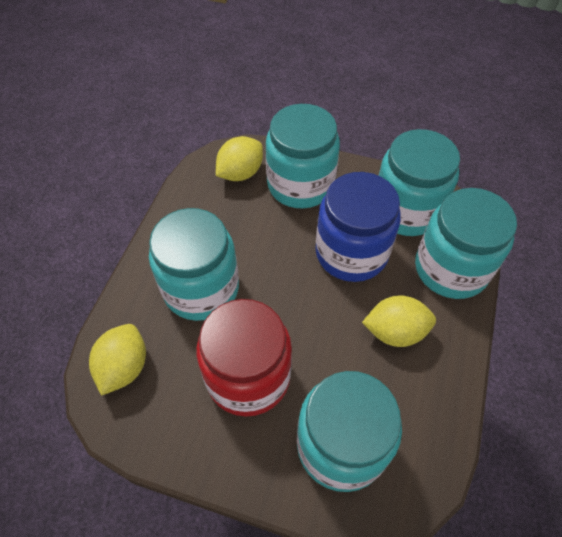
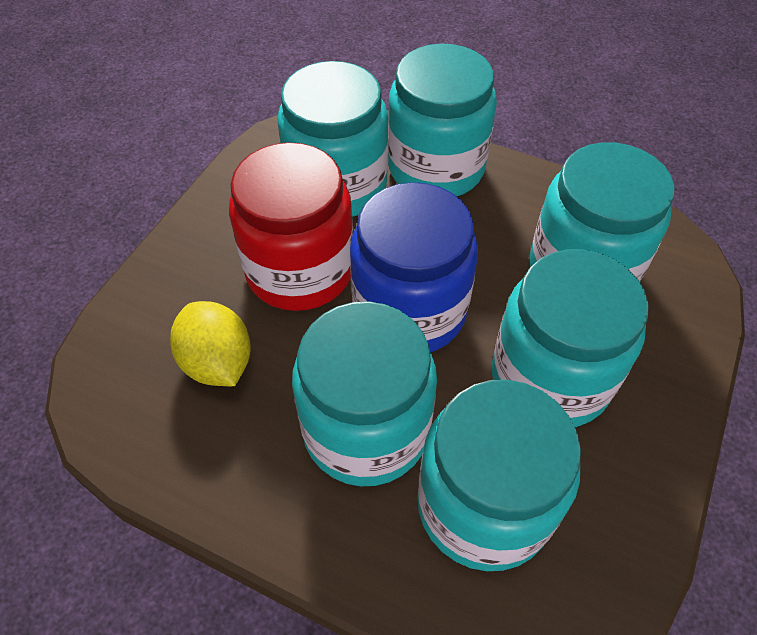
turquoise jar: [149,208,239,321] [266,104,340,209] [297,371,402,492] [378,129,460,236] [415,188,517,299] = 5 -> [278,61,389,217] [292,301,437,486] [388,43,497,196] [417,380,581,571] [492,249,649,427] [530,142,675,282] = 6
yellow lemon: [89,324,146,396] [216,136,263,181] [362,295,436,347] = 3 -> [170,301,251,386] = 1

